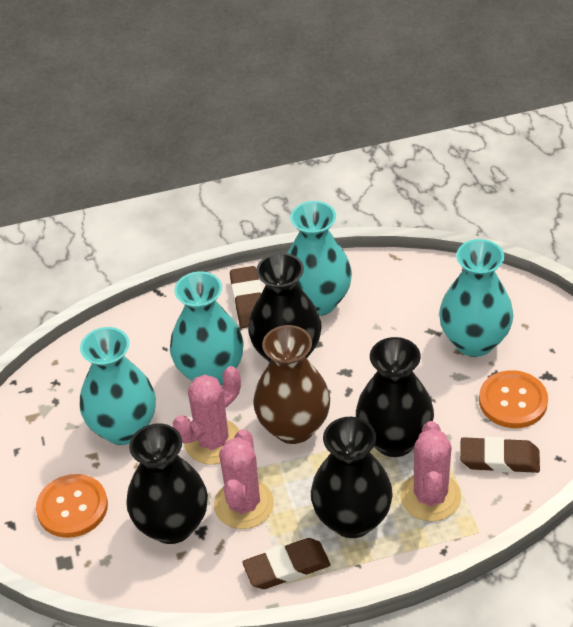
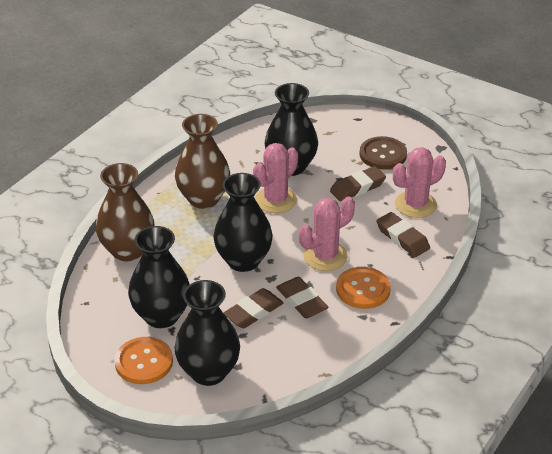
brown button: none = 0 -> [359,136,407,169] = 1
brown eraser: [230,266,262,328] [242,538,330,589] [460,437,540,473] = 3 -> [223,288,284,328] [276,277,329,318] [330,166,386,202] [376,212,430,257] = 4
brown vase: [253,325,330,444] = 1 -> [96,163,155,261] [175,114,230,209] = 2
turquoise vase: [80,327,156,445] [170,271,244,385] [288,201,352,316] [439,239,514,357] = 4 -> none = 0

